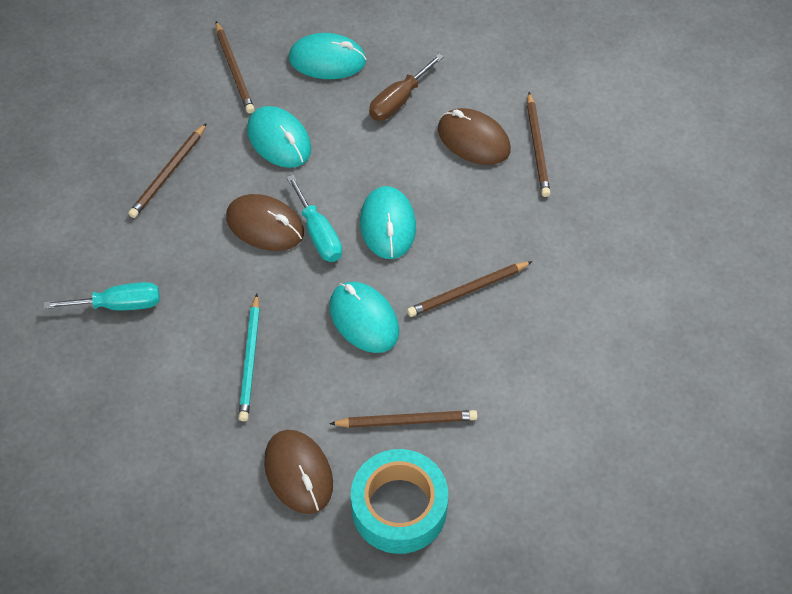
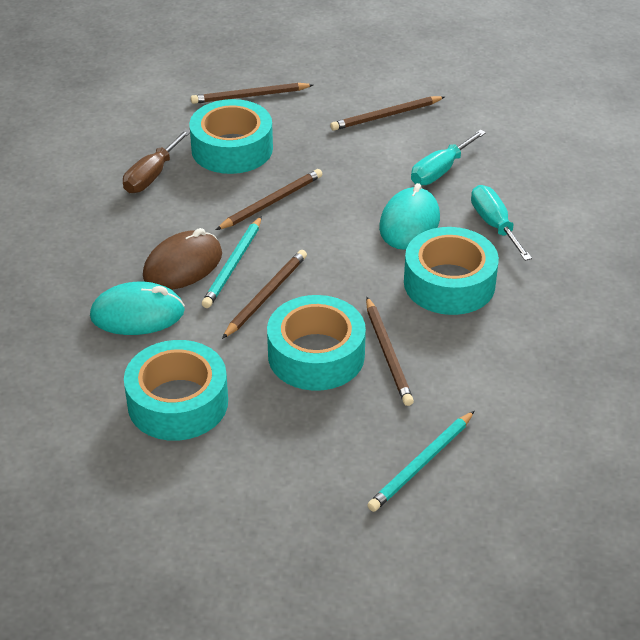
brown mouse: [226,194,304,251] [264,430,333,514] [438,108,511,165] = 3 -> [143,228,222,290] = 1
turquoise mouse: [247,106,311,168] [289,33,366,79] [329,282,399,353] [360,186,416,259] = 4 -> [90,282,185,335] [379,183,440,250] = 2
turquoise pencil: [239,294,260,421] = 1 -> [202,216,262,308] [367,411,474,512] = 2
turquoise tape: [351,449,448,554] = 1 -> [124,340,228,441] [189,99,273,174] [267,295,366,391] [404,227,499,315] = 4

